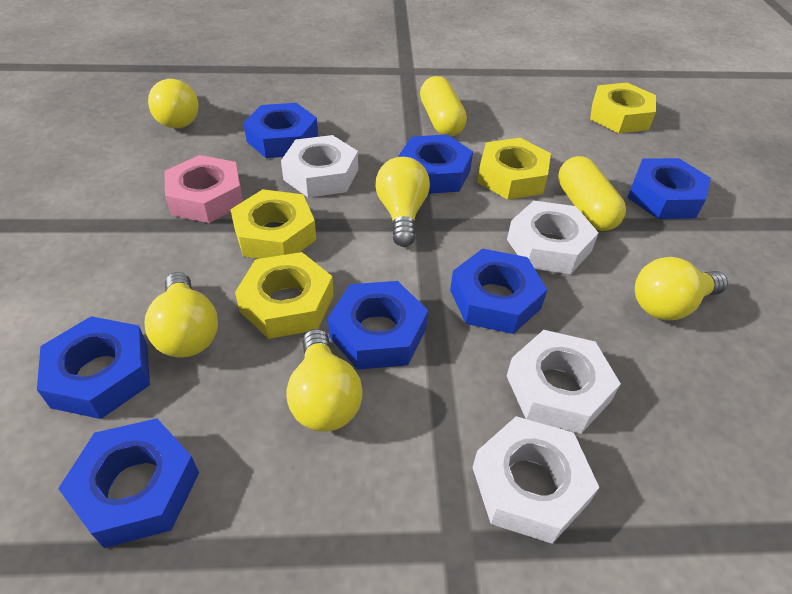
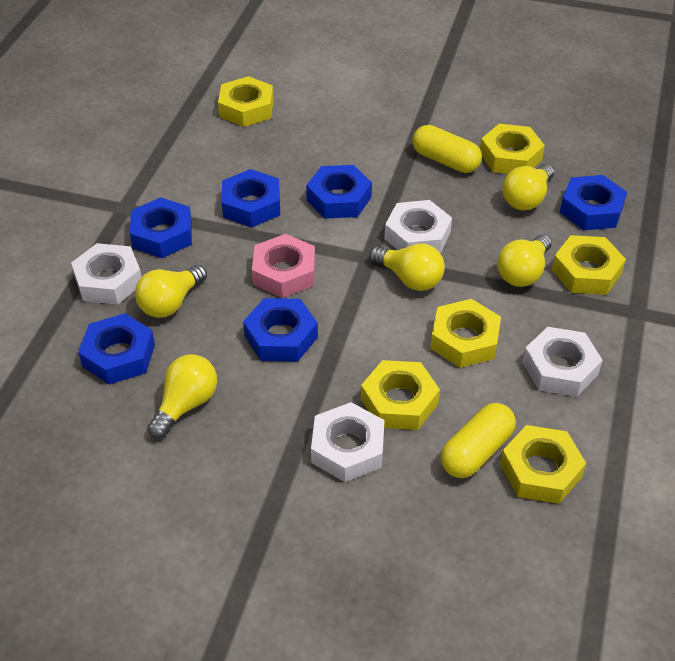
blue nut: [37,316,150,419] [58,418,199,548] [243,103,318,158] [328,281,428,370] [398,134,473,194] [450,248,547,334] [627,158,711,219] = 7 -> [78,313,155,385] [130,197,192,258] [222,169,280,228] [243,298,318,362] [306,165,372,219] [560,175,627,230] = 6
yellow nut: [230,189,316,259] [235,252,334,339] [477,138,551,200] [590,83,656,133] = 4 -> [218,76,274,127] [361,360,440,430] [430,299,501,368] [480,124,545,174] [500,425,586,504] [552,235,626,295] = 6

